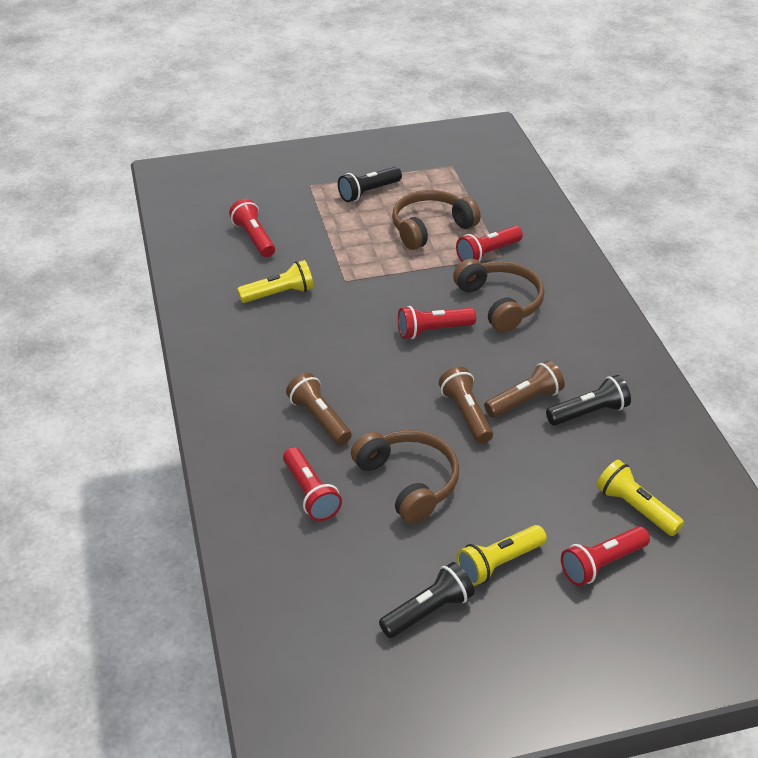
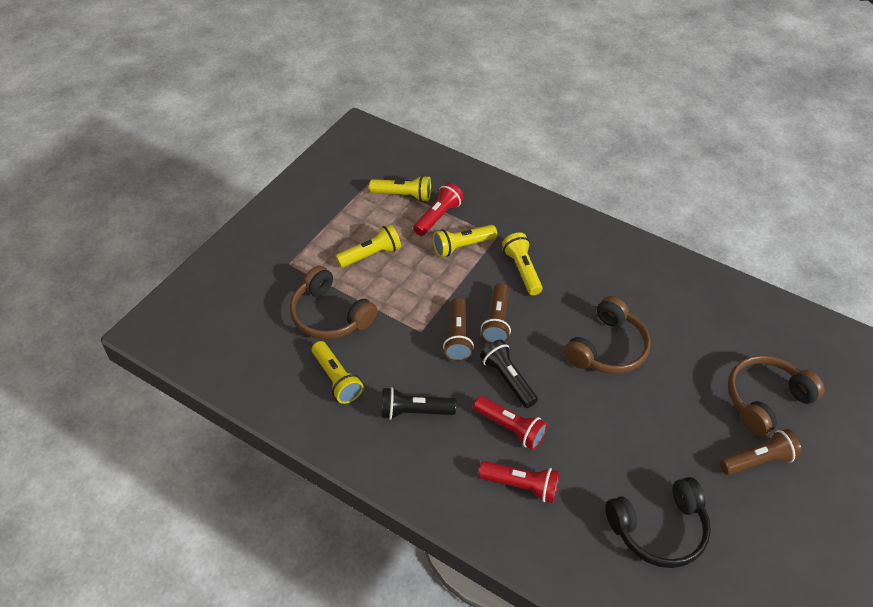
black flashlight: [338,167,402,202] [379,562,474,638] [546,375,631,426] = 3 -> [381,387,456,420] [480,339,538,408] = 2
black headphones: none = 0 -> [606,477,711,568] = 1
red flashlight: [229,199,275,257] [283,447,342,521] [398,306,476,339] [456,226,523,262] [561,526,650,586] = 5 -> [413,182,464,236] [473,396,548,450] [478,461,560,503] = 3
yellow flashlight: [237,260,314,303] [456,525,547,586] [596,460,684,536] = 3 -> [312,341,364,404] [336,224,401,268] [369,175,431,202] [433,225,497,257] [502,233,543,295] = 5

